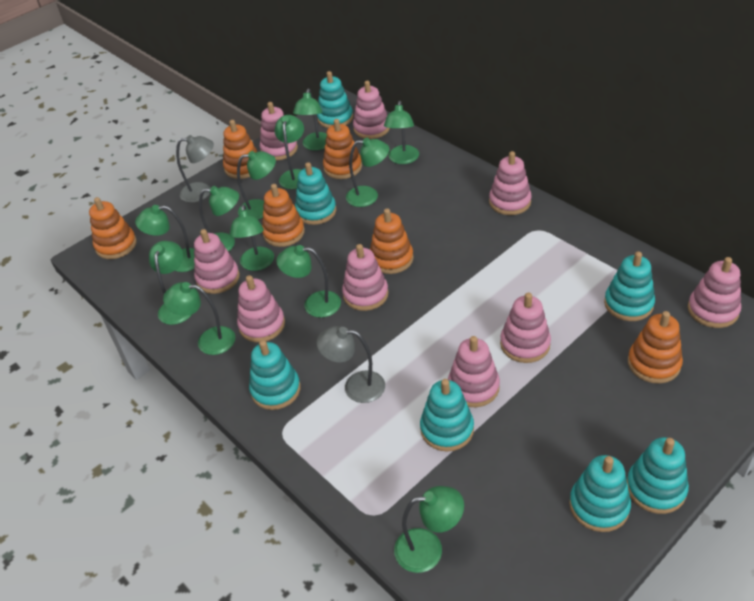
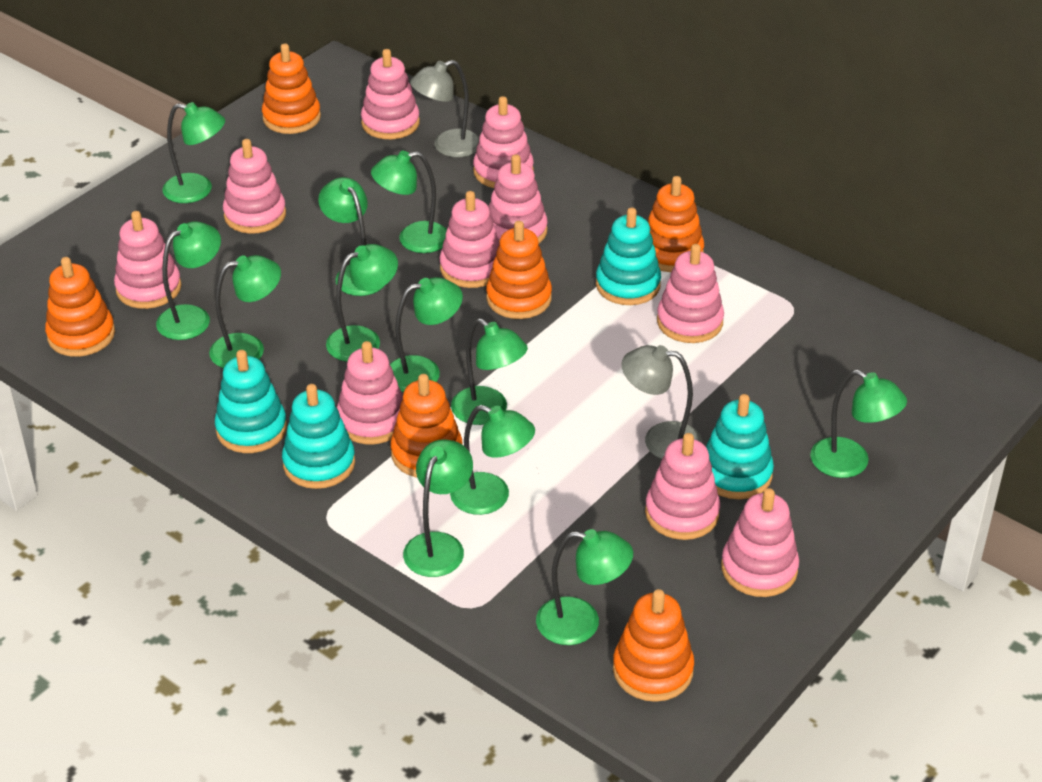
pink stacking toy: [194,229,240,294] [237,275,285,342] [260,102,298,160] [342,244,389,311] [353,81,390,139] [448,336,500,407] [489,151,532,215] [500,293,551,363] [688,257,741,328] = 9 -> [114,211,181,309] [223,139,286,234] [337,341,403,444] [361,49,420,139] [439,191,500,288] [473,96,534,188] [488,154,547,243] [645,433,720,540] [657,244,724,343] [721,488,799,597] = 10
turquoise stacking toy: [249,340,301,410] [295,162,336,225] [317,71,353,128] [420,379,474,452] [569,455,631,532] [604,251,655,321] [627,437,689,514] = 7 -> [215,350,287,453] [282,384,355,489] [596,208,661,305] [706,394,774,499] = 4

